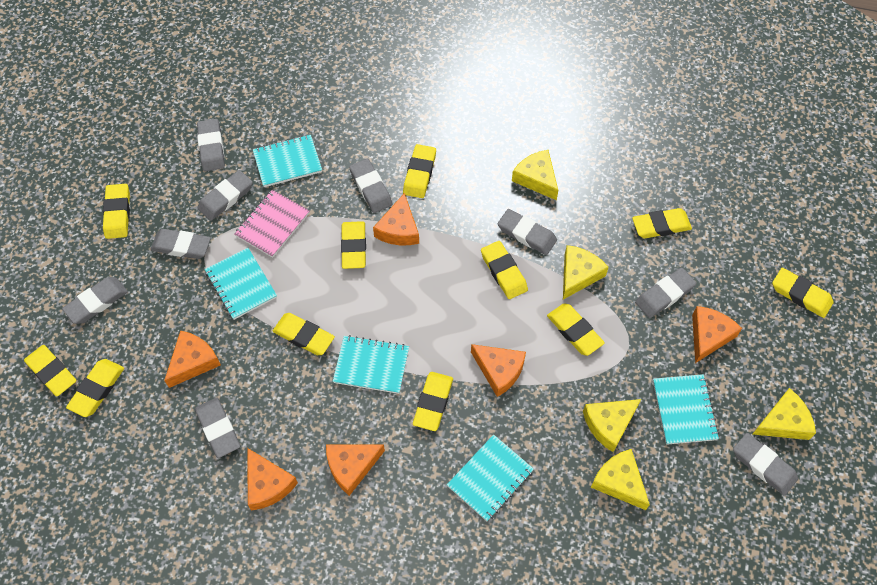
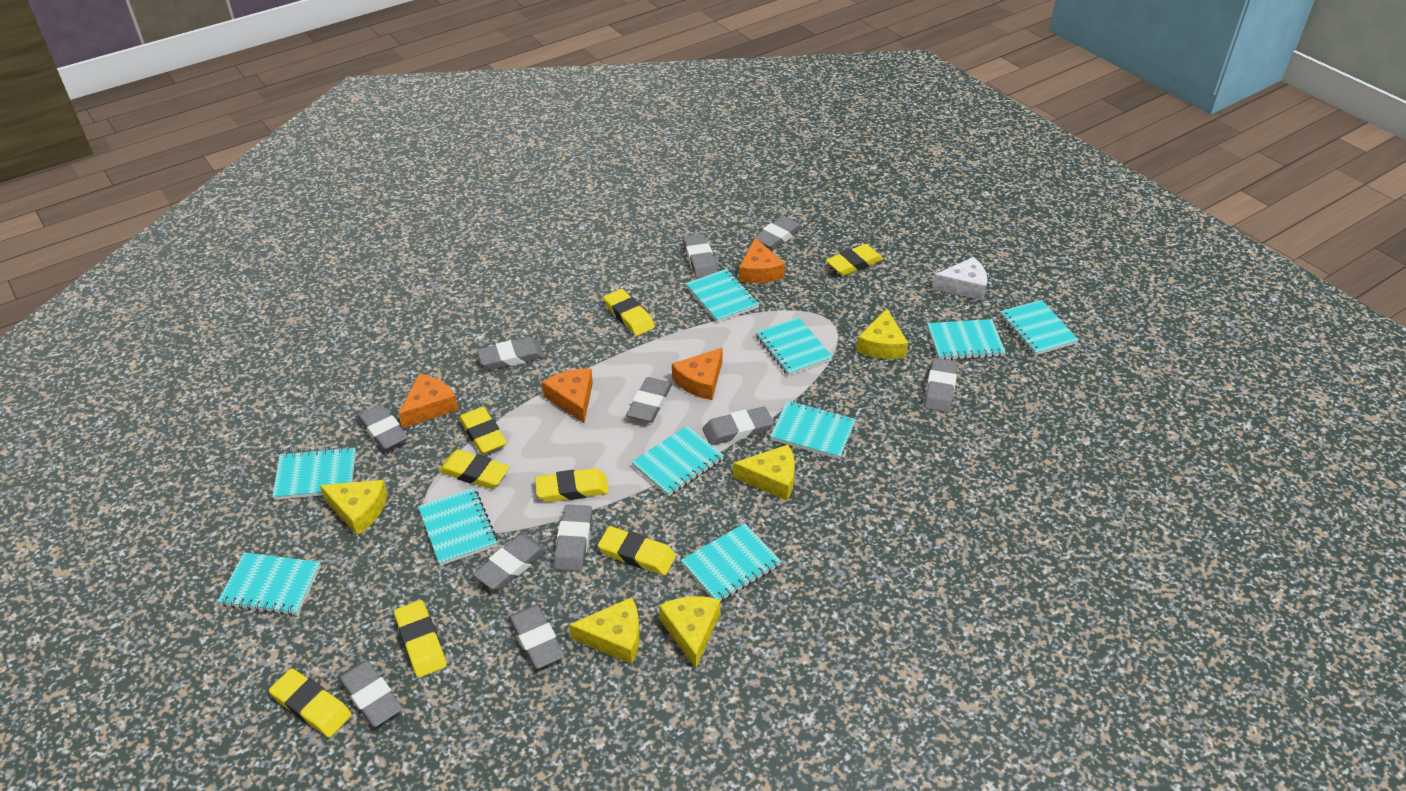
grey eraser: [62,277,128,324] [151,229,211,259] [195,397,240,458] [197,119,225,171] [198,170,253,221] [349,159,393,213] [497,209,557,255] [635,268,696,318] [733,433,798,496] = 9 -> [338,660,403,727] [357,404,408,451] [473,534,547,590] [477,337,545,370] [508,605,565,669] [554,505,592,571] [626,377,672,423] [683,234,717,278] [703,407,774,445] [753,216,803,250] [924,358,958,413] = 11
orange cheese: [164,331,221,388] [248,448,298,511] [326,444,385,496] [373,193,419,245] [471,344,526,397] [692,306,742,363] = 6 -> [398,374,458,428] [542,369,593,423] [672,347,723,400] [739,238,785,283] = 4
pink notebook: [234,190,309,258] = 1 -> none = 0
turquoise notebook: [205,248,277,320] [253,135,322,187] [333,335,409,394] [447,435,534,521] [653,374,719,445] = 5 -> [218,552,321,616] [272,447,356,500] [418,488,498,566] [632,426,724,496] [681,523,781,601] [686,269,760,323] [755,317,833,376] [770,400,856,459] [927,319,1006,360] [1000,300,1079,356] = 10
white cheese: none = 0 -> [932,257,987,300] = 1
yellow eraser: [24,345,76,397] [66,359,124,417] [103,184,130,239] [272,313,335,355] [341,221,366,269] [403,144,436,198] [413,372,453,431] [481,241,528,299] [547,303,605,356] [632,208,692,238] [772,268,834,318] = 11 -> [269,668,352,737] [394,600,447,678] [439,450,510,489] [459,407,507,454] [535,468,609,502] [598,526,676,575] [603,289,655,336] [826,244,883,276] = 8

